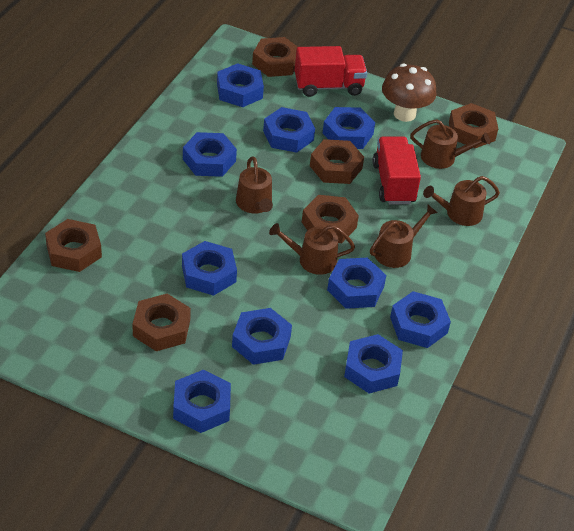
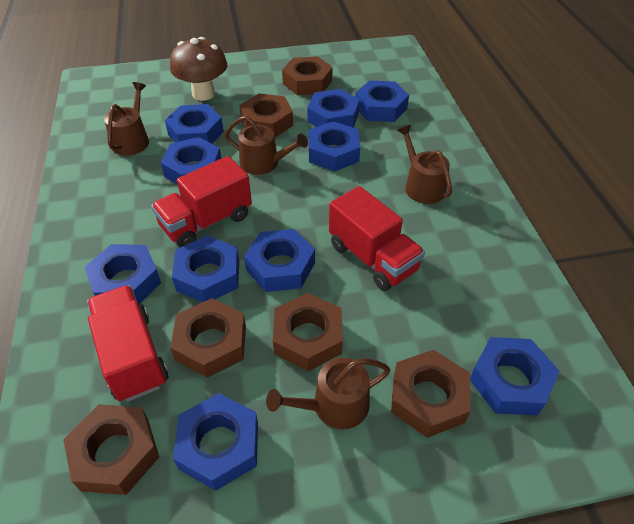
brown watering can: [236,156,273,214] [269,223,355,275] [370,205,438,268] [410,119,490,169] [423,176,500,226] = 5 -> [104,82,149,156] [225,116,308,175] [266,358,390,429] [397,125,452,204] = 4
red truck: [294,46,367,97] [373,136,421,204] = 2 -> [87,285,168,402] [151,156,252,247] [329,186,425,291] = 3

